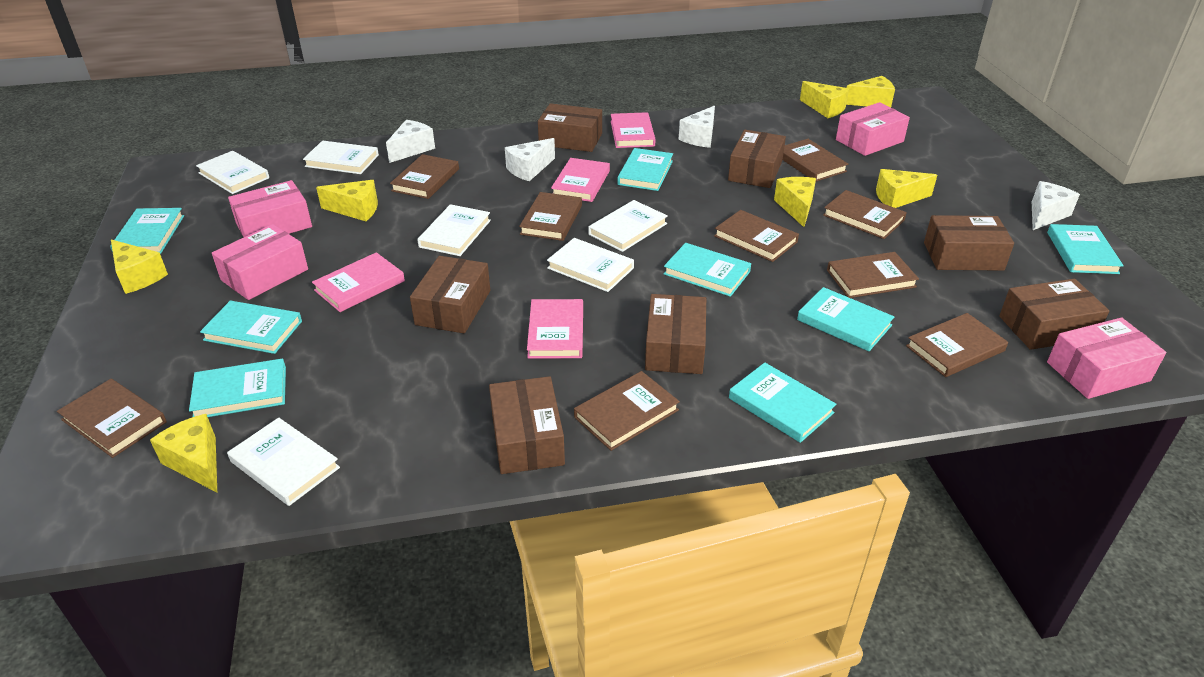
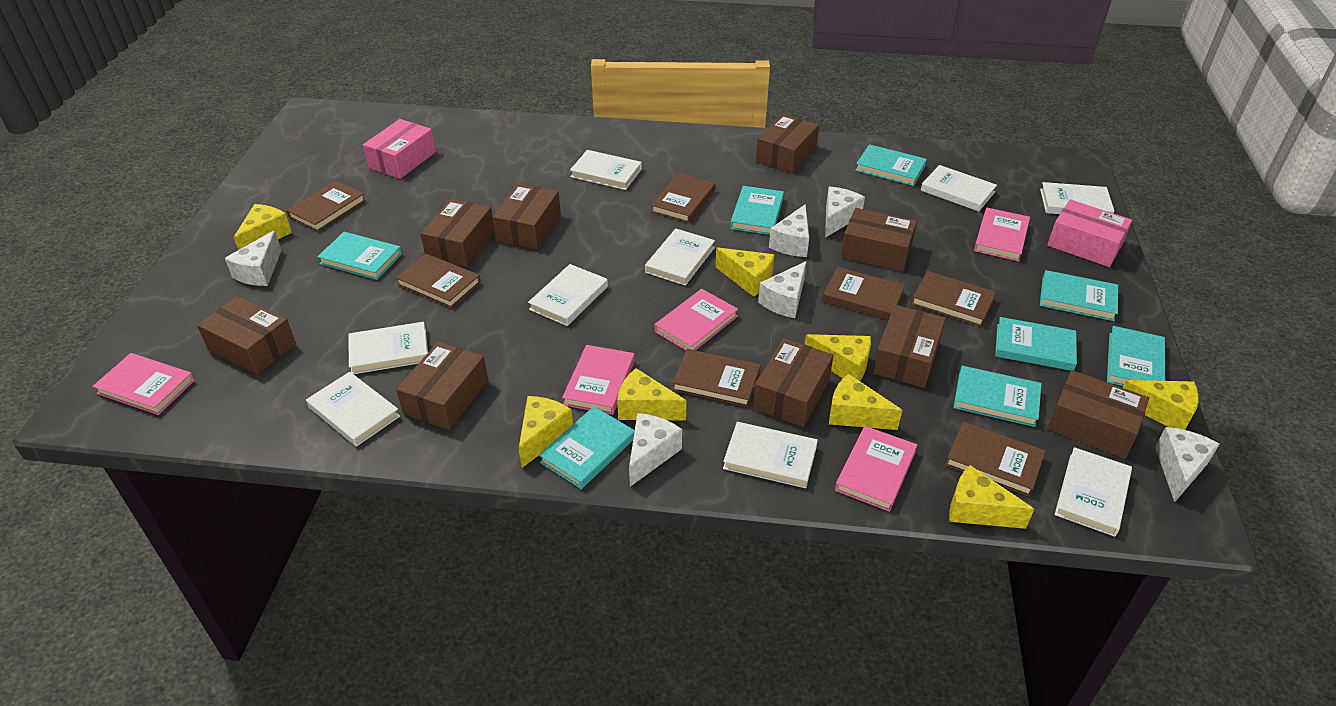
brown book: [57,379,167,458] [390,154,459,199] [519,192,582,241] [574,371,680,451] [714,210,799,262] [783,139,848,182] [823,190,907,239] [827,252,919,298] [906,313,1008,377] = 9 -> [286,180,366,232] [396,253,481,308] [651,173,715,223] [672,349,761,407] [822,267,905,320] [911,271,996,327] [945,421,1046,497] = 7
brown box: [410,256,490,333] [489,376,565,474] [538,103,602,152] [645,294,706,374] [728,130,786,188] [924,215,1014,271] [999,279,1109,350] = 7 -> [197,296,296,374] [396,342,488,430] [420,199,494,267] [492,183,561,249] [753,338,834,427] [756,114,819,173] [841,208,917,271] [873,305,946,388] [1047,370,1149,458] = 9
pink book: [312,252,405,312] [527,299,583,359] [551,158,610,202] [611,112,656,148] = 4 -> [93,353,195,415] [562,345,635,415] [655,289,738,350] [835,426,917,512] [974,208,1030,261] = 5
pink box: [212,224,308,300] [228,180,312,237] [836,102,910,156] [1047,317,1166,399] = 4 -> [363,119,436,179] [1047,200,1132,267] = 2
white book: [196,151,269,194] [227,418,340,506] [303,141,379,174] [417,204,491,256] [547,238,634,292] [588,200,668,252] = 6 -> [306,372,400,447] [348,322,428,374] [528,264,608,326] [570,150,642,190] [645,229,715,286] [723,422,818,488] [921,165,997,212] [1040,182,1115,214] [1055,447,1132,537] = 9
white cheese: [386,120,435,163] [505,138,555,181] [679,105,715,148] [1032,181,1080,230] = 4 -> [225,230,282,286] [629,413,682,487] [758,261,807,318] [769,204,809,257] [825,187,865,238] [1155,427,1219,502] = 6
yellow cheese: [111,239,168,294] [150,414,217,493] [316,180,378,221] [774,177,816,227] [800,81,849,118] [846,76,895,108] [876,169,937,208] = 7 -> [234,204,292,250] [519,396,573,468] [617,368,686,420] [715,248,775,297] [805,334,871,381] [829,374,902,430] [949,465,1034,529] [1123,380,1199,430] = 8

